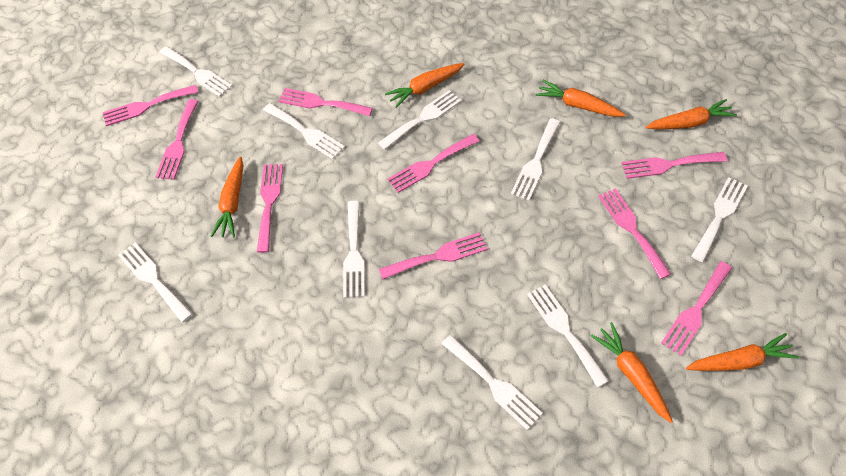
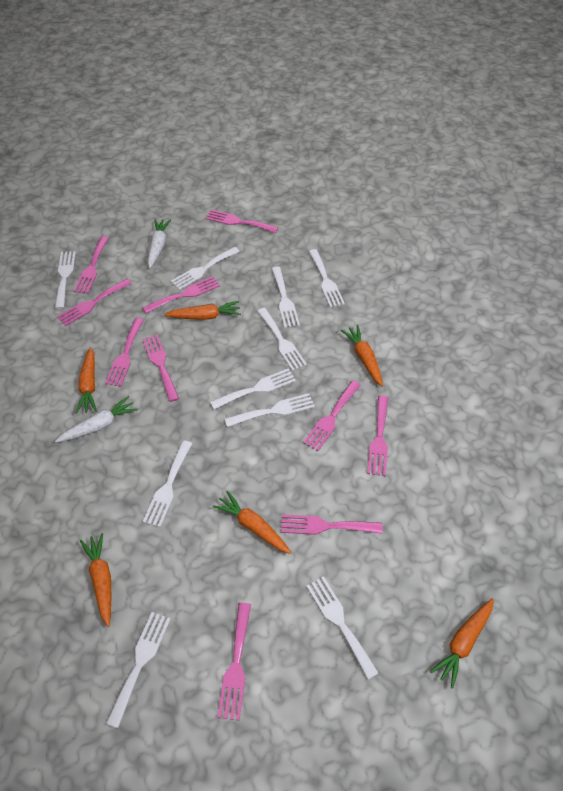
pink fork: [103,85,198,126] [155,99,198,180] [257,164,283,253] [278,88,373,116] [379,232,488,280] [387,134,480,193] [598,188,671,279] [621,152,727,179] [661,261,732,356] = 9 -> [57,279,132,326] [74,236,109,294] [105,318,144,387] [142,334,179,402] [143,276,220,314] [206,210,278,233] [217,603,251,721] [281,515,383,535] [303,381,361,451] [367,395,388,476] = 10
white carrot: none = 0 -> [55,396,138,443] [148,219,171,268] = 2
white fork: [118,243,193,322] [159,46,232,97] [263,103,345,159] [343,201,365,298] [378,90,461,150] [442,335,543,430] [511,118,561,200] [527,284,609,388] [691,177,748,262] = 9 -> [55,251,76,309] [106,612,171,728] [143,440,192,527] [171,247,240,290] [210,368,296,410] [225,393,315,427] [257,308,307,371] [272,267,300,328] [306,576,379,680] [309,249,345,308] = 10

